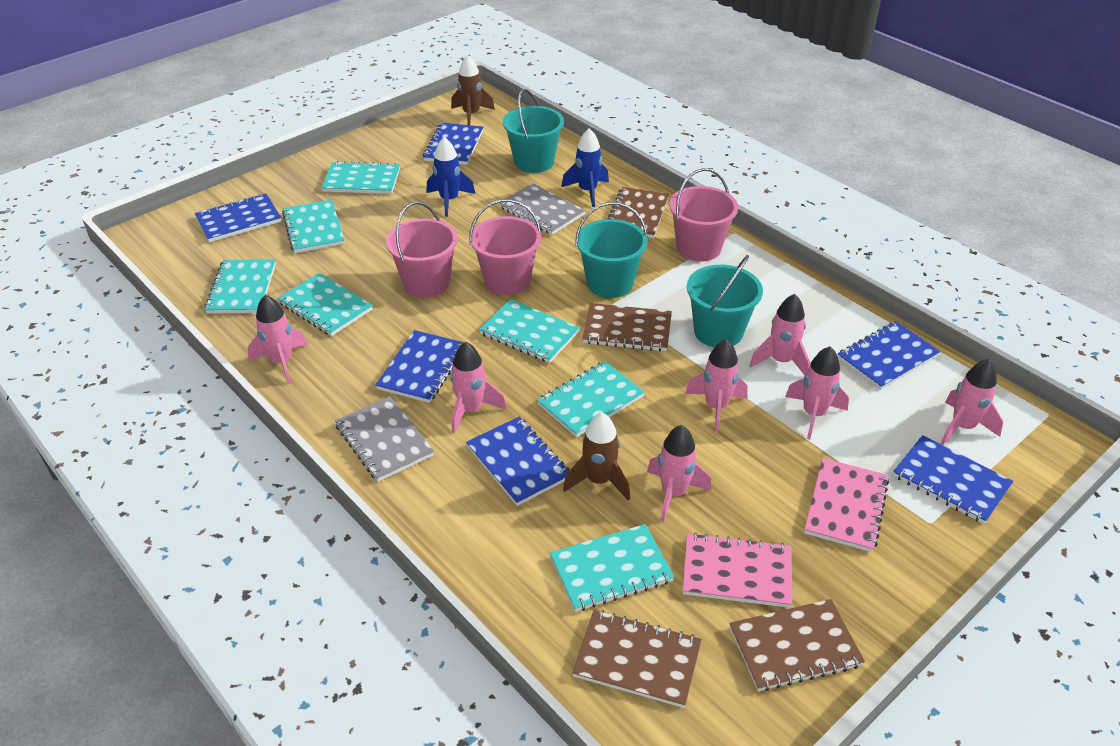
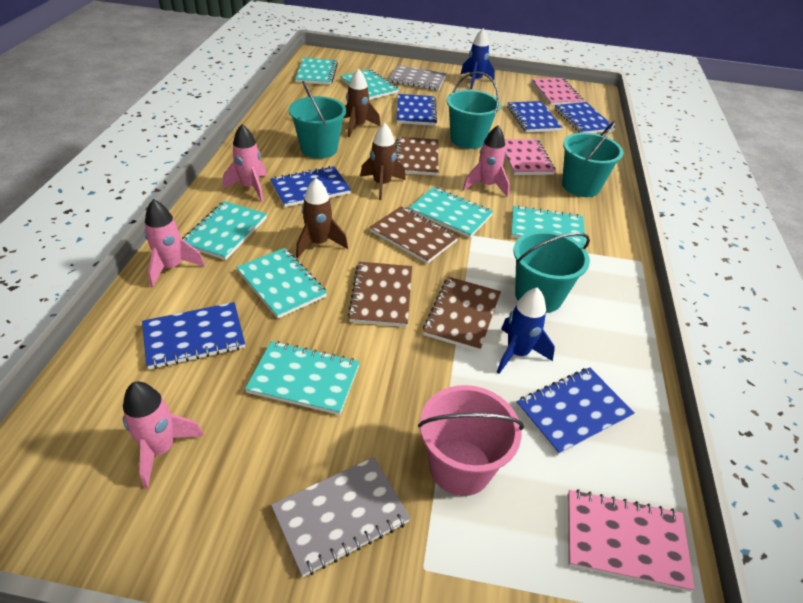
brown rocket: [451,55,495,125] [563,412,630,501] = 2 -> [296,178,348,258] [343,68,381,137] [360,123,406,200] = 3
pink bucket: [386,201,458,297] [469,199,541,295] [669,168,738,261] = 3 -> [418,385,524,496] = 1
pink notebook: [683,533,792,608] [804,458,889,552] = 2 -> [504,139,556,175] [532,78,584,105] [568,489,695,592] = 3
pink rocket: [248,295,308,384] [450,342,507,434] [647,425,711,522] [685,339,748,433] [749,294,811,376] [785,346,849,440] [940,359,1003,445] = 7 -> [123,381,204,488] [144,199,205,288] [223,124,267,202] [463,125,510,197] = 4
turquoise bucket: [503,89,564,173] [575,202,648,298] [687,255,763,348] = 3 -> [289,81,346,159] [447,72,501,149] [514,231,590,313] [562,121,624,197] = 4

